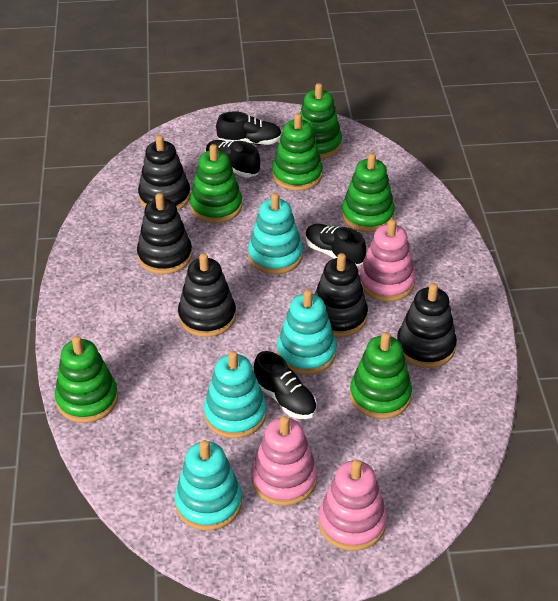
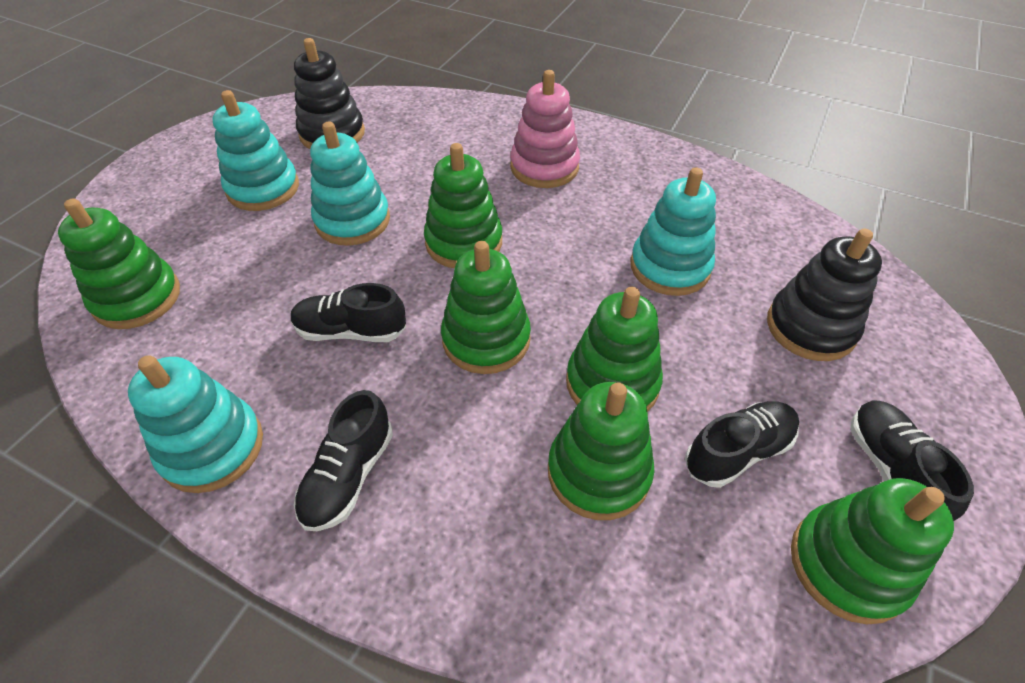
black stacking toy: [137,193,192,274] [138,135,191,211] [178,253,236,337] [314,253,368,337] [397,283,457,368] = 5 -> [294,38,365,149] [767,229,882,361] = 2
pink stacking toy: [251,416,317,506] [319,460,387,551] [359,219,416,302] = 3 -> [510,70,580,188] = 1

